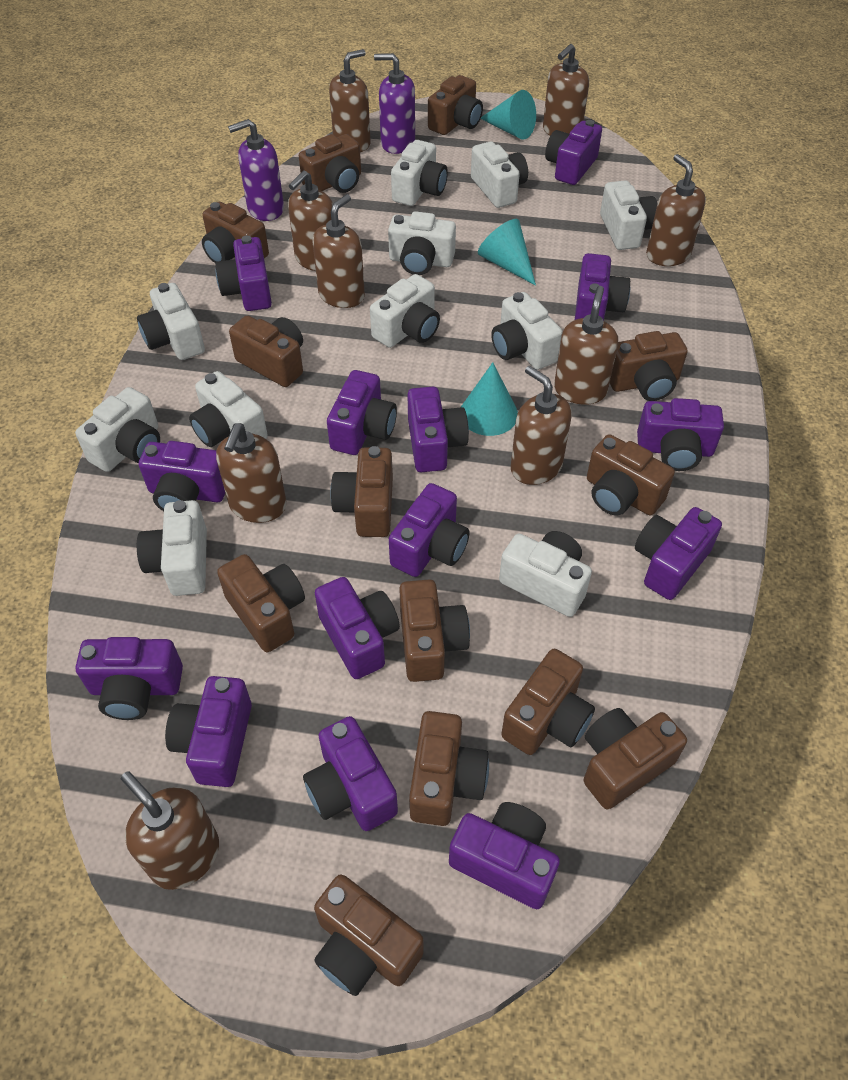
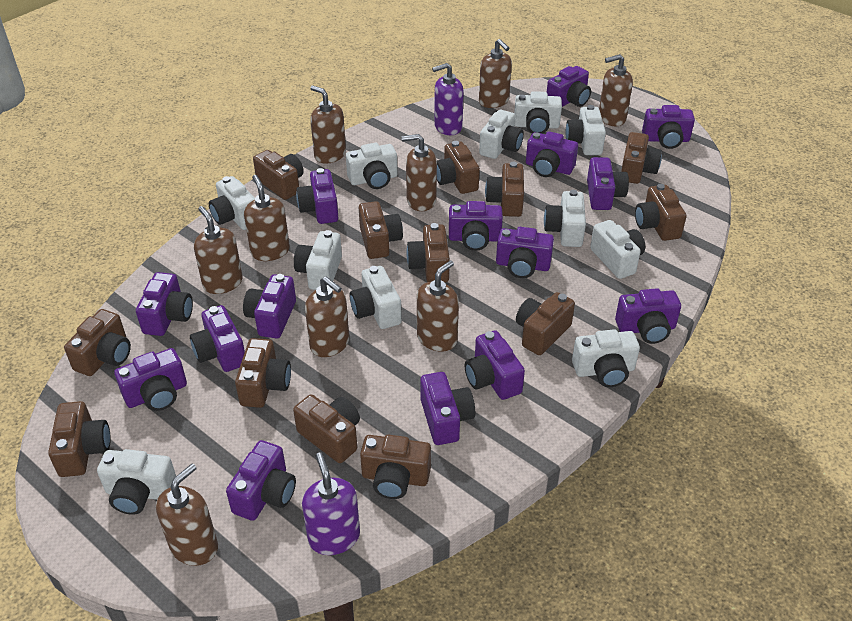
purple camera: [76,637,183,720] [139,441,225,511] [165,676,252,787] [215,236,272,311] [303,716,398,831] [315,577,400,679] [327,370,397,455] [389,483,470,577] [407,387,469,472] [449,802,560,909] [545,120,602,185] [575,253,630,321] [635,507,722,600] [637,398,724,471] = 14 -> [114,348,187,411] [136,272,193,336] [190,305,245,372] [226,440,296,521] [243,274,296,339] [296,168,338,224] [420,372,475,445] [449,201,503,251] [465,330,525,400] [496,227,554,278] [526,131,578,177] [547,66,591,107] [587,157,629,210] [615,288,681,344] [642,105,695,149] = 15
turquoise cone: [461,362,518,436] [478,219,536,286] [481,90,536,139] = 3 -> none = 0

